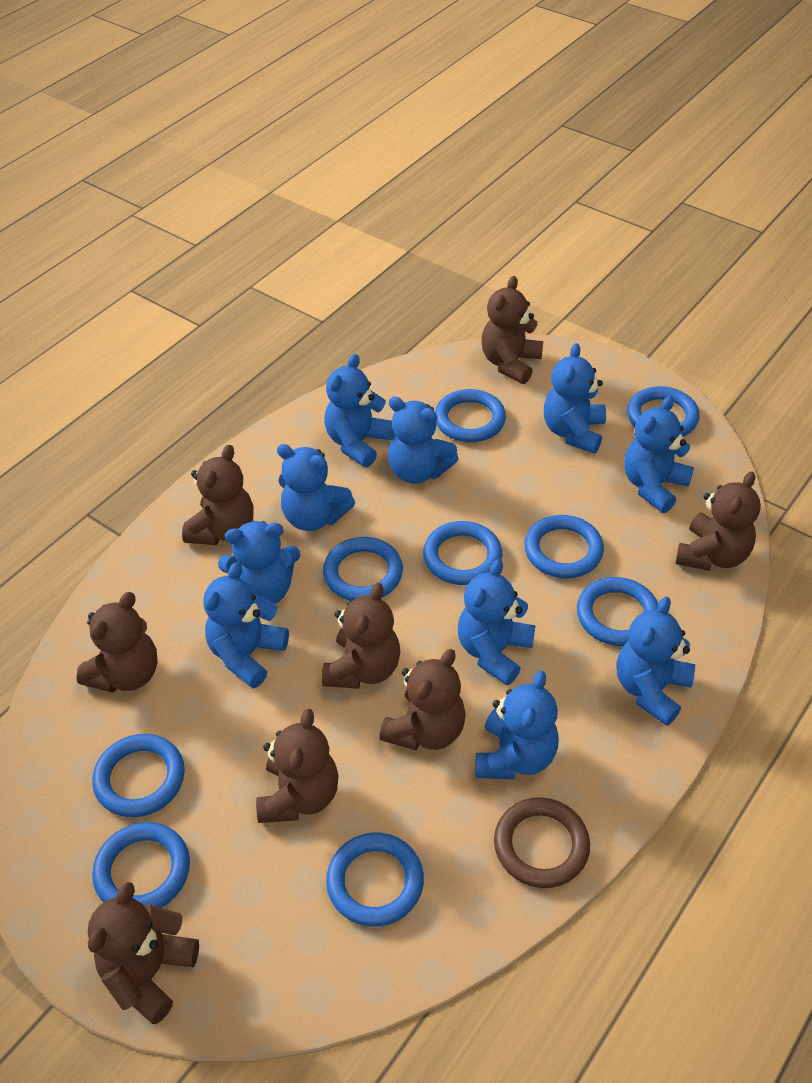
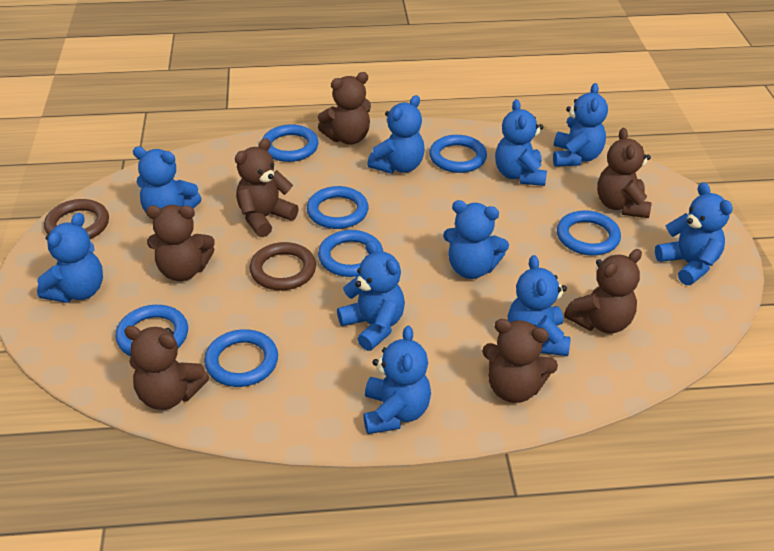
blue ring: [92,734,185,817] [92,822,190,908] [323,537,403,601] [326,833,424,927] [423,521,502,585] [435,389,506,442] [524,515,604,578] [577,577,658,646] [627,386,699,437] = 9 -> [115,305,188,356] [204,329,278,387] [262,124,319,162] [307,186,368,229] [318,230,383,277] [429,135,487,173] [557,210,621,256] = 7
brown ring: [494,797,590,888] = 1 -> [44,199,109,239] [250,242,316,291] = 2
brown teddy bear: [76,592,158,693] [88,882,199,1024] [182,445,254,545] [256,709,339,823] [322,583,400,689] [379,649,466,750] [481,276,543,384] [676,471,761,571] = 8 -> [124,325,209,410] [146,205,215,281] [235,138,299,237] [318,72,371,144] [482,319,558,403] [564,249,642,334] [597,128,652,218] = 7

